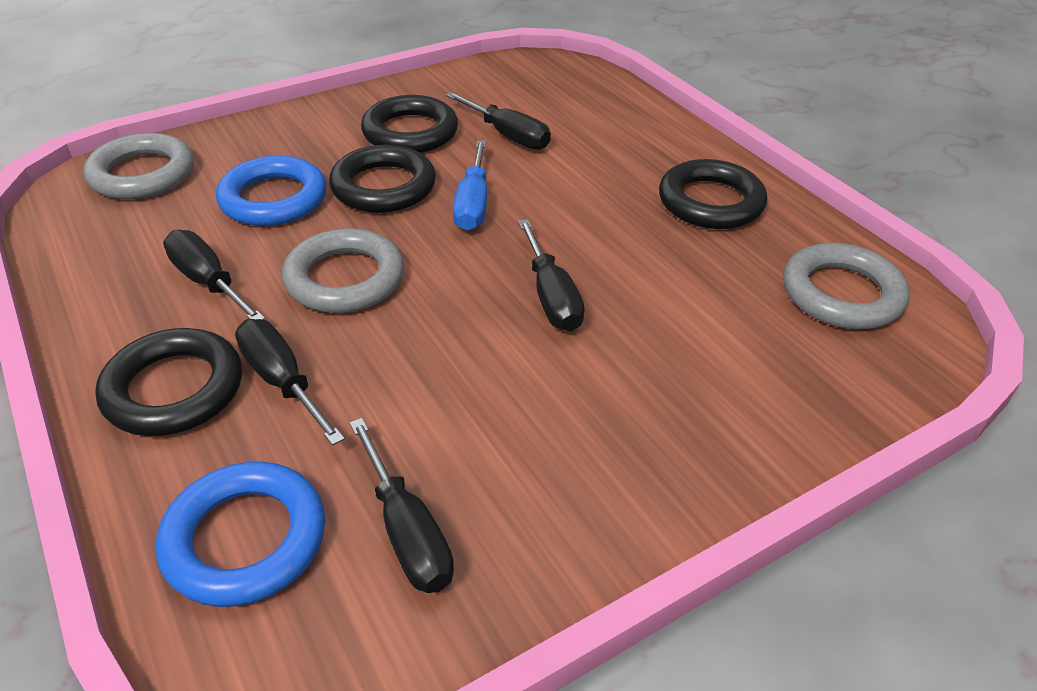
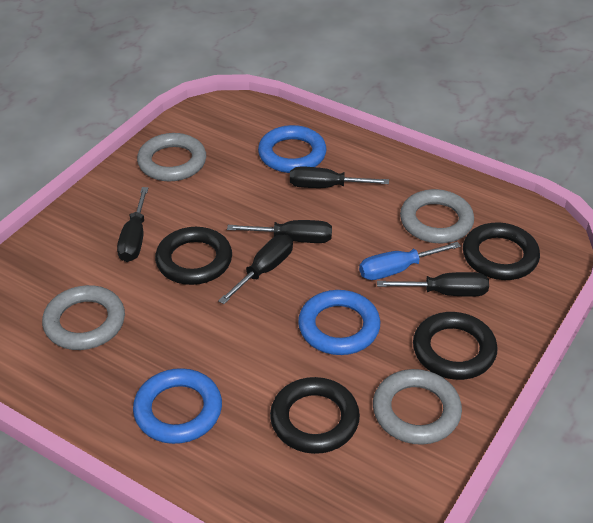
blue ring: [156,462,325,607] [216,155,327,226] = 2 -> [133,368,222,444] [258,125,327,173] [298,290,380,355] = 3
grey ring: [84,133,194,199] [282,228,404,313] [783,243,909,329] = 3 -> [42,285,125,350] [137,133,206,181] [373,369,462,445] [400,189,474,243] = 4

